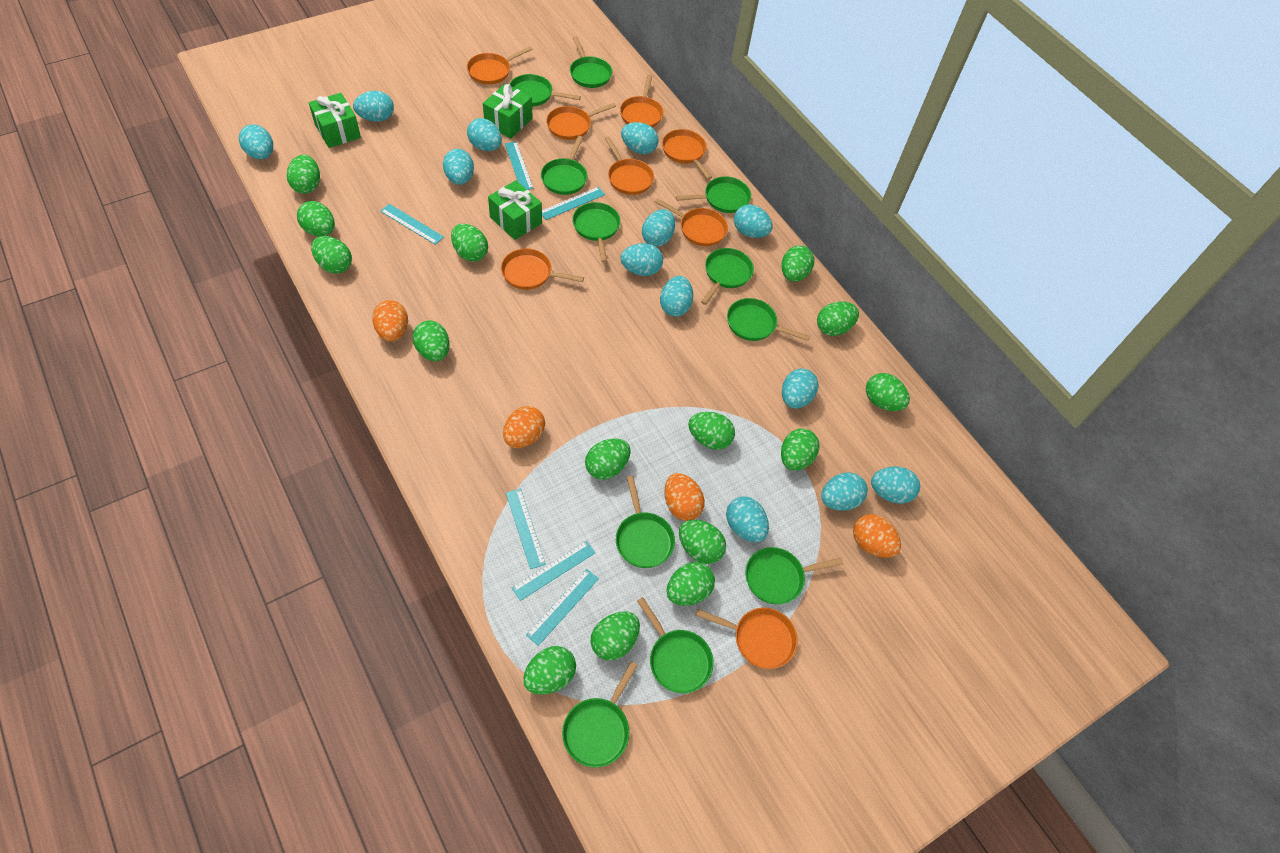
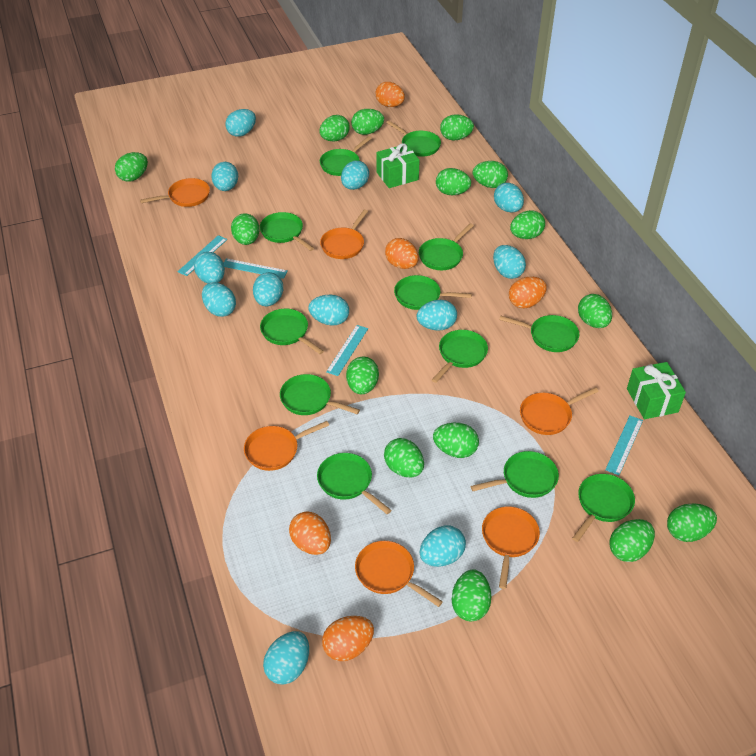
green gift: [309,93,361,148] [483,84,533,138] [488,180,542,240] = 3 -> [376,143,420,188] [627,362,686,419] = 2
green pan: [510,74,581,106] [541,136,587,195] [562,661,638,768] [570,36,612,88] [572,202,621,262] [616,476,675,568] [637,597,714,693] [676,176,751,213] [701,248,754,305] [727,298,810,341] [745,547,843,604] = 11 -> [260,212,314,251] [260,309,324,354] [280,374,360,415] [317,453,392,514] [320,136,372,176] [386,120,441,157] [394,275,472,310] [419,223,474,270] [432,330,488,383] [471,451,559,498] [499,315,580,352] [572,474,635,542] = 12
orange egg: [372,300,408,342] [503,406,545,448] [664,473,705,521] [853,514,901,558] = 4 -> [289,511,331,555] [322,616,374,661] [375,82,405,107] [385,238,419,269] [509,277,547,308] = 5
orange pan: [467,46,533,85] [501,248,584,290] [546,103,616,140] [605,137,654,195] [620,75,664,128] [655,198,728,246] [662,129,712,179] [696,607,798,669] = 8 -> [140,178,210,207] [244,421,329,471] [320,209,368,259] [355,541,443,607] [482,506,540,589] [520,387,599,435] = 6
turquoise egg: [239,124,273,159] [353,91,394,122] [443,149,474,185] [467,118,502,151] [620,243,663,276] [621,122,659,154] [642,209,675,247] [660,276,693,317] [726,496,769,542] [734,204,772,238] [782,368,819,409] [821,473,868,511] [871,467,920,504] = 13 -> [194,252,225,283] [202,282,236,317] [211,162,238,191] [225,109,256,137] [253,272,283,306] [263,631,309,685] [308,295,349,326] [341,161,369,190] [417,300,457,331] [420,525,466,567] [493,245,526,279] [494,183,524,212] = 12
turquoise ruler: [380,204,444,245] [505,141,533,190] [506,488,546,569] [512,541,595,601] [526,569,599,646] [542,187,605,220] = 6 -> [177,235,227,276] [224,258,288,279] [326,325,368,376] [605,416,643,475] = 4

